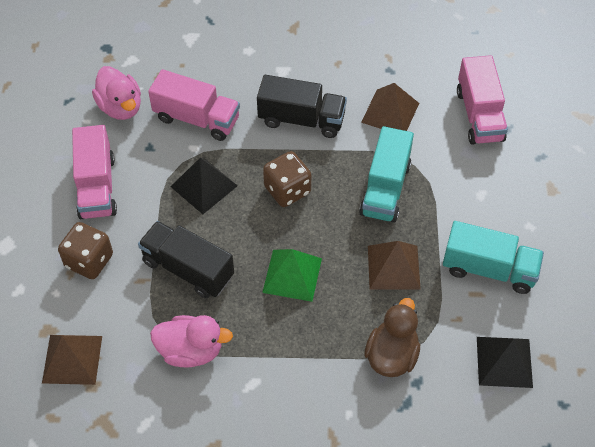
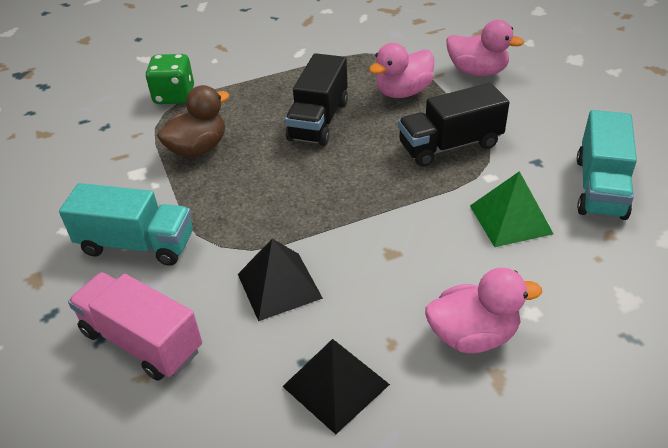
brown dice: [58,222,113,279] [263,151,311,207] = 2 -> none = 0
brown pyramid: [42,335,102,385] [361,83,419,131] [368,241,420,289] = 3 -> none = 0
green dice: none = 0 -> [145,54,194,104] = 1
pink duck: [92,66,141,120] [150,315,233,368] = 2 -> [369,43,434,98] [425,268,542,354] [446,20,524,76] = 3
pink truck: [72,125,117,219] [148,69,240,141] [457,55,508,145] = 3 -> [68,272,202,381] = 1

